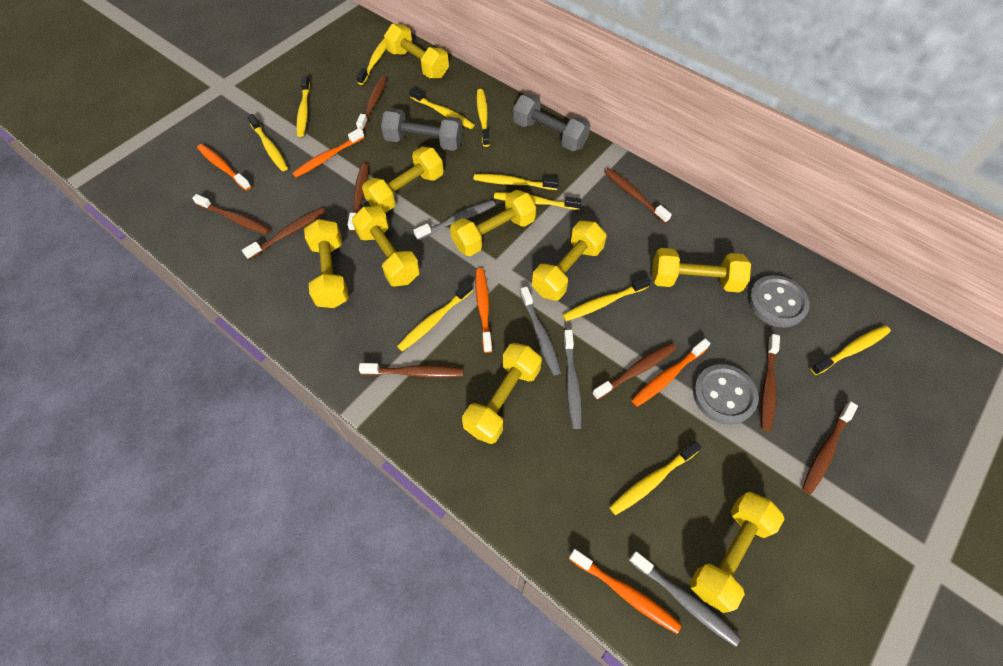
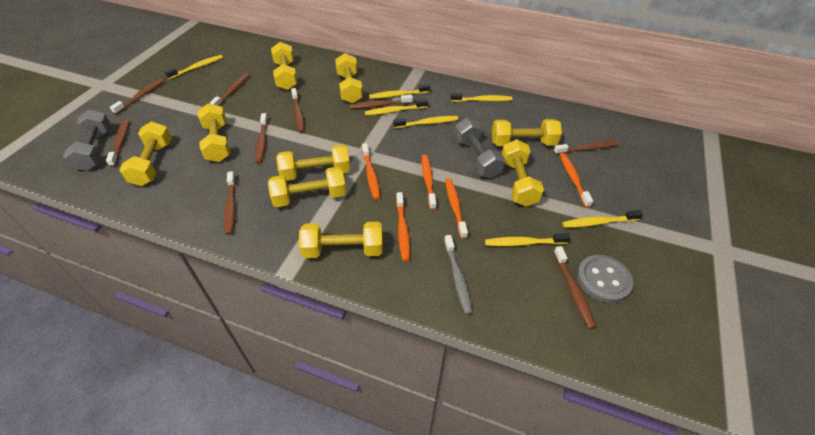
grey button: [693,364,759,425] [748,275,810,327] = 2 -> [577,255,633,303] = 1
grey toothbrush: [413,200,495,240] [520,286,561,375] [563,330,582,429] [629,551,741,647] = 4 -> [444,235,473,315] = 1
yellow toothbrush: [247,114,288,171] [296,76,310,137] [356,38,386,85] [397,281,473,351] [409,88,475,129] [474,174,559,190] [477,89,490,147] [494,192,581,210] [562,276,651,321] [609,441,702,515] [810,325,891,375] = 11 -> [165,55,223,79] [365,99,428,116] [369,84,430,99] [393,116,458,128] [450,93,512,102] [485,233,570,246] [562,210,643,228] = 7

